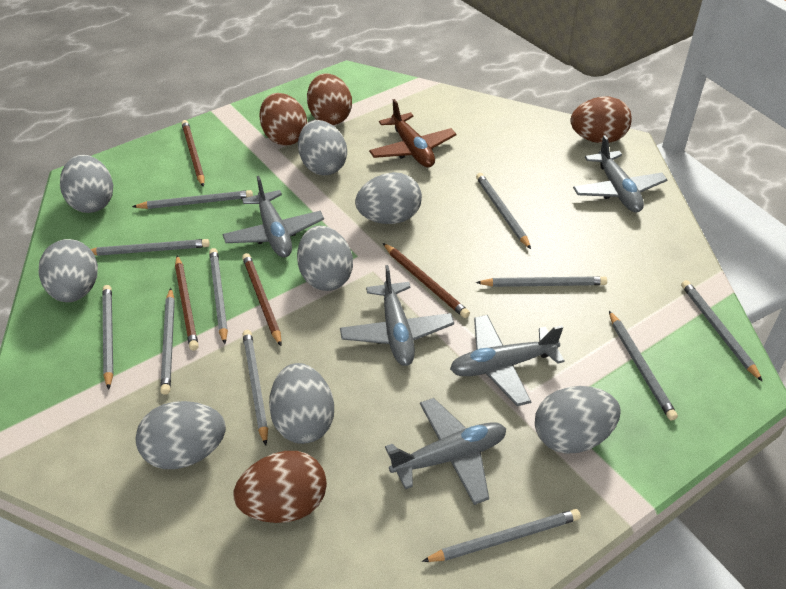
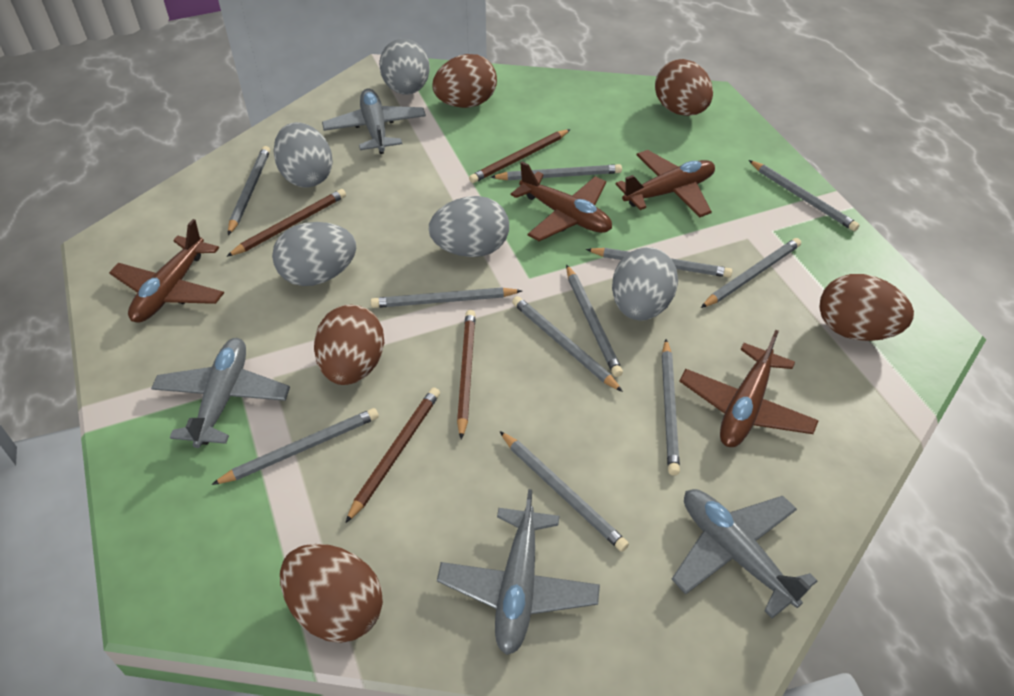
brown egg: [234,451,327,523] [259,93,307,146] [307,73,352,125] [571,97,632,143] = 4 -> [280,544,383,643] [314,304,384,385] [432,54,497,108] [655,59,713,116] [819,274,914,341] = 5
brown plane: [369,99,456,167] = 1 -> [109,219,224,323] [511,161,612,241] [615,150,715,217] [679,330,819,447] = 4
grey egg: [39,239,98,302] [60,155,113,213] [136,401,226,469] [269,363,334,444] [297,226,353,291] [298,120,347,175] [355,172,422,224] [535,386,621,454] = 8 -> [272,222,356,286] [274,122,333,188] [379,39,430,95] [429,196,509,257] [612,247,678,321] = 5
grey plane: [223,176,324,258] [340,265,454,366] [385,398,506,505] [450,315,565,406] [573,135,667,212] = 5 -> [151,338,290,448] [322,89,426,154] [437,489,600,655] [672,489,817,618] = 4

